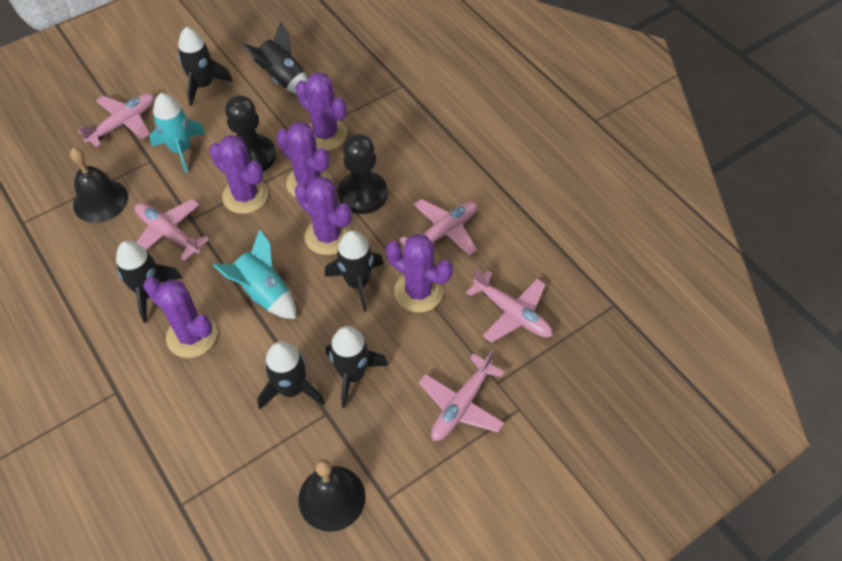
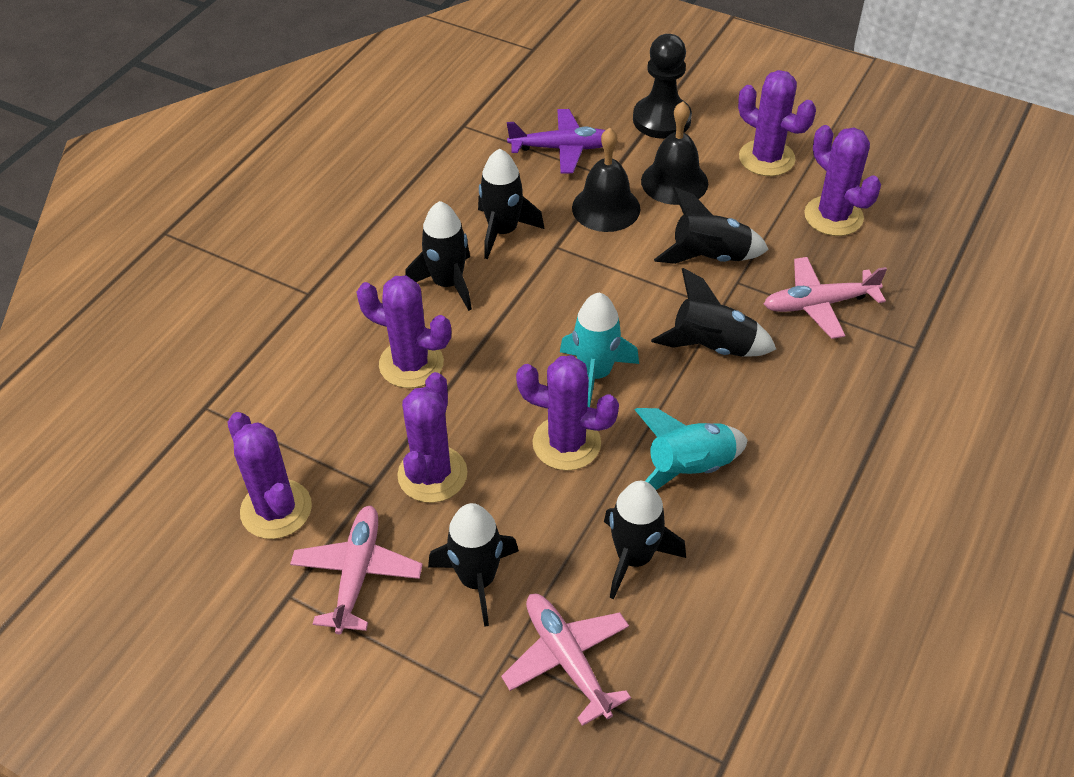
black pawn: [225,95,276,172] [338,134,387,214] = 2 -> [633,34,692,139] = 1
pink plane: [78,93,155,147] [135,199,209,261] [399,199,477,256] [419,351,505,441] [466,269,553,343] = 5 -> [290,506,423,635] [501,594,631,726] [764,257,887,339] = 3
purple plane: none = 0 -> [507,109,605,174] = 1

